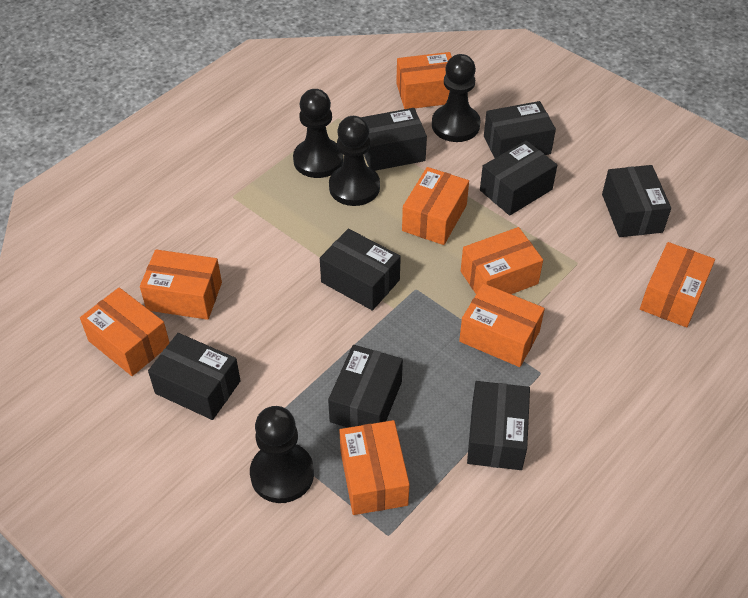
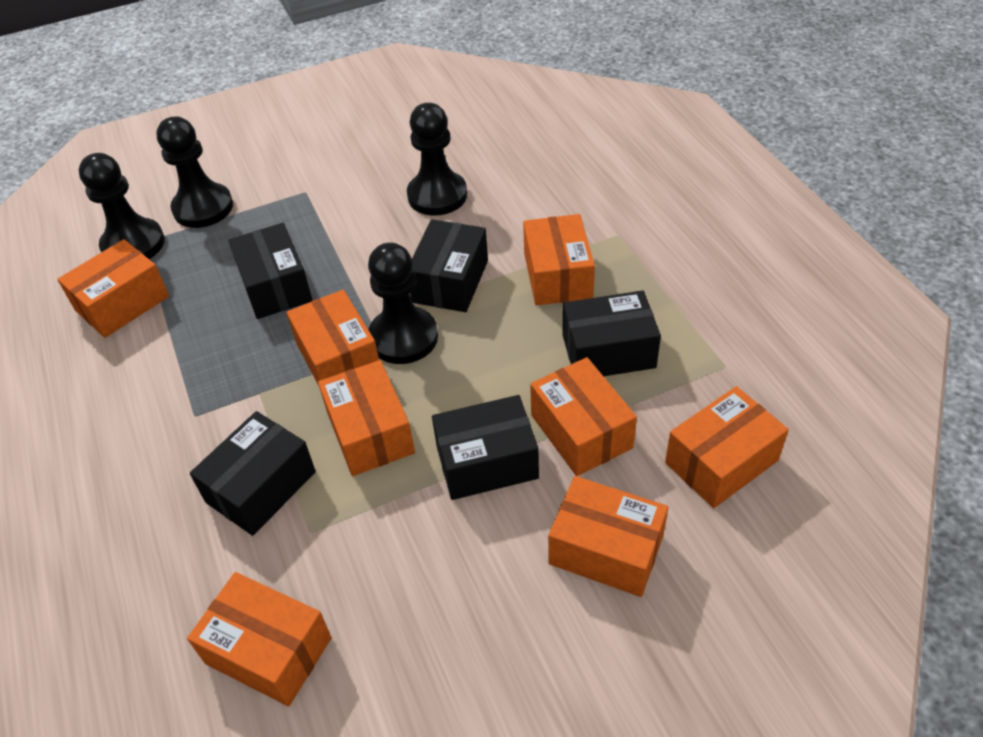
black box: [148,333,241,420] [320,229,401,311] [328,345,403,428] [361,108,427,171] [467,381,530,470] [480,140,557,216] [484,101,556,158] [602,165,671,237] = 8 -> [190,411,316,536] [228,223,313,319] [410,219,488,312] [432,395,539,500] [563,290,661,376] = 5

